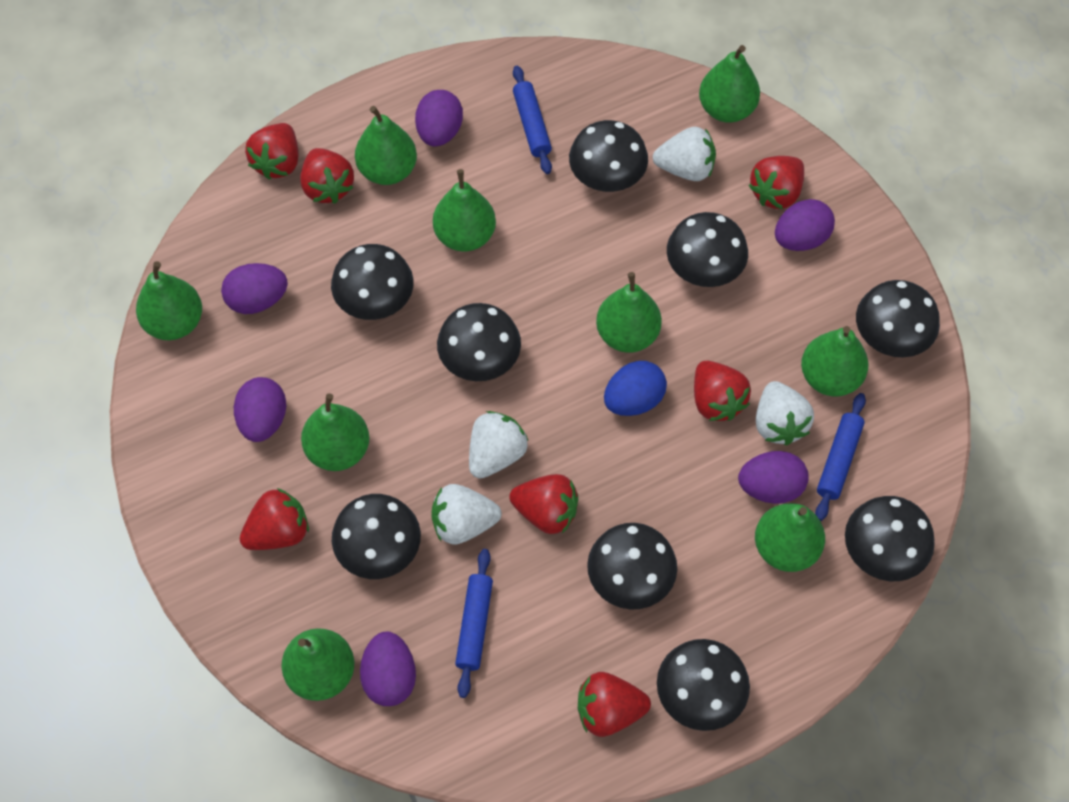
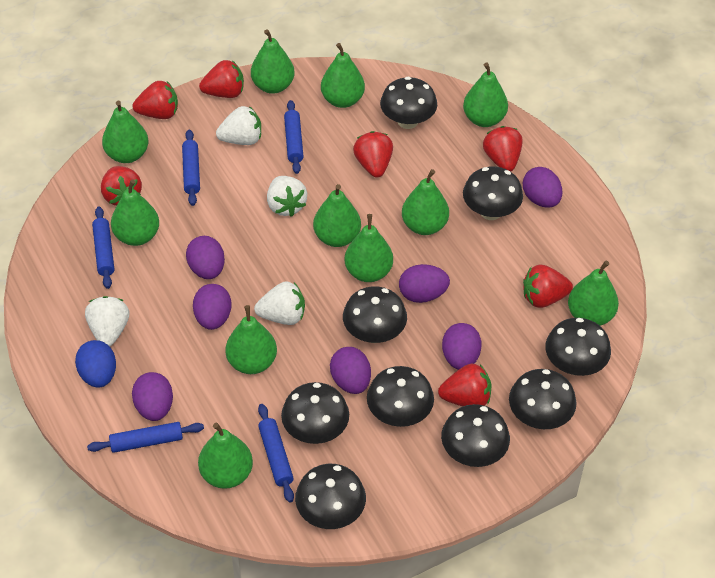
blue rolling pin: [455,549,493,698] [513,66,552,174] [815,393,866,521] = 3 -> [87,422,204,453] [92,206,114,289] [182,130,200,206] [258,404,294,503] [284,100,304,174] = 5
green pear: [136,261,202,340] [282,628,354,701] [301,393,369,471] [355,106,417,185] [433,169,496,251] [596,272,662,353] [699,45,760,123] [755,503,825,572] [801,326,869,397] = 9 -> [102,101,148,163] [111,180,159,246] [198,423,253,489] [225,305,277,374] [251,29,295,94] [313,184,361,247] [321,43,365,108] [345,214,393,282] [402,169,449,235] [463,63,508,127] [568,261,619,326] = 11
purple egg: [221,263,288,314] [234,377,286,442] [360,632,416,706] [415,90,463,147] [738,451,809,504] [775,199,835,251] = 6 -> [132,372,173,421] [186,236,225,279] [193,284,232,330] [330,347,371,394] [399,264,450,303] [442,323,481,370] [523,167,562,208] = 7

